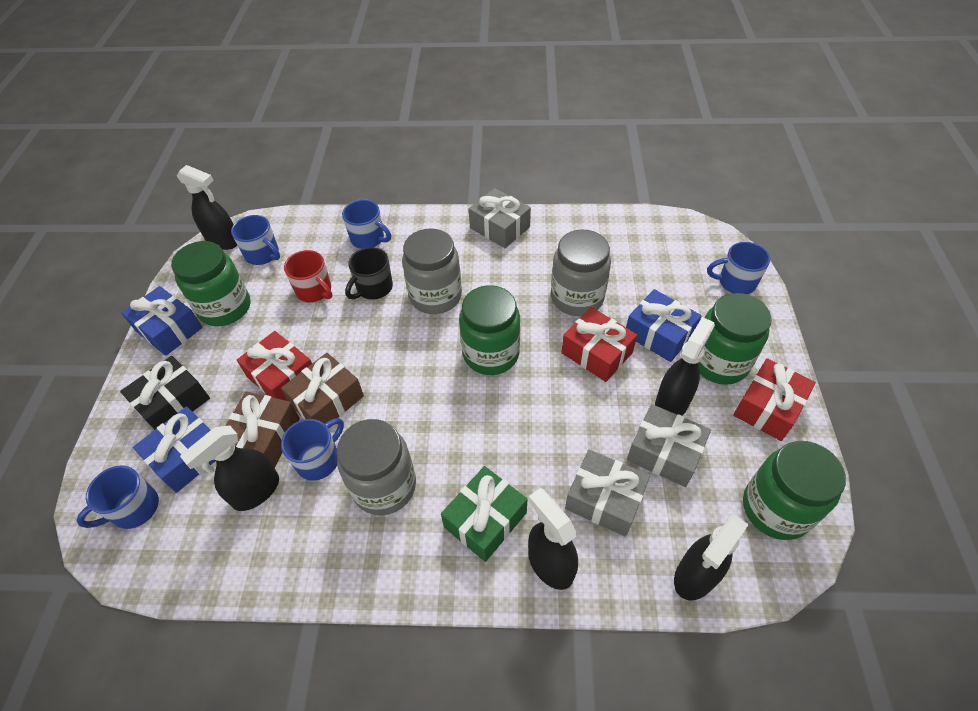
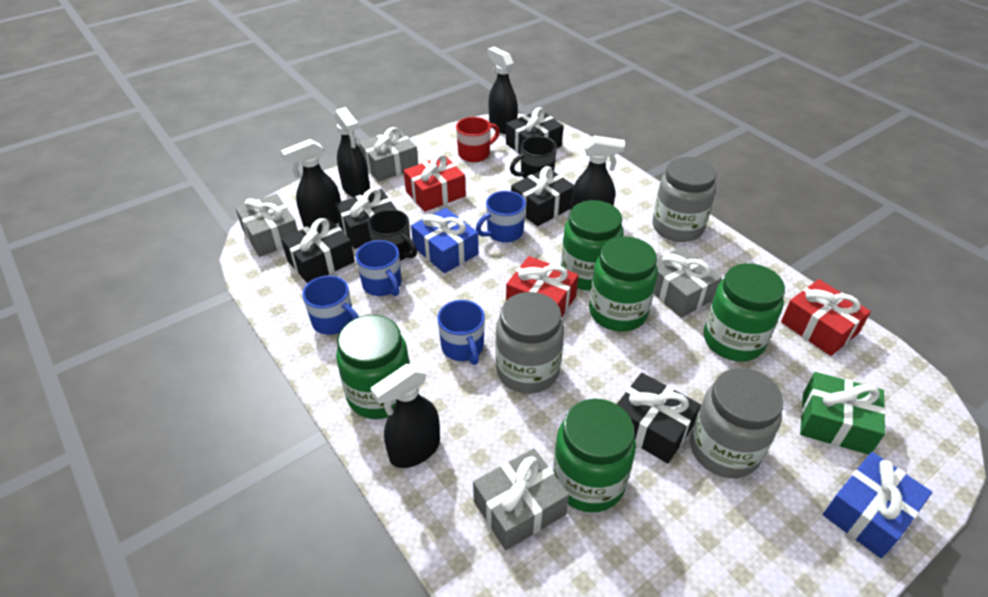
black gift: [120,356,210,430] = 1 -> [281,218,355,284] [335,188,397,249] [506,107,563,154] [511,166,574,226] [617,373,701,463] = 5
black mug: [345,247,393,300] = 1 -> [368,209,417,261] [510,136,557,179] = 2
blue gift: [122,286,202,356] [133,406,216,493] [626,289,702,362] = 3 -> [411,208,479,273] [823,452,932,558] = 2
blue mug: [76,465,159,529] [231,215,280,265] [281,418,344,481] [342,200,391,249] [707,242,770,294] = 5 -> [302,275,359,335] [356,240,401,296] [438,300,485,365] [476,191,526,243] = 4
brown gift: [225,391,300,468] [281,353,364,424] = 2 -> none = 0
green jar: [171,241,251,326] [459,285,520,375] [698,293,772,385] [743,441,846,540] = 4 -> [336,315,410,419] [553,399,636,512] [561,200,623,291] [589,237,658,332] [704,263,785,361] = 5
grey gift: [469,188,531,248] [565,449,650,537] [627,404,711,487] = 3 -> [235,194,298,257] [359,127,418,182] [473,448,569,550] [654,246,722,318] = 4

